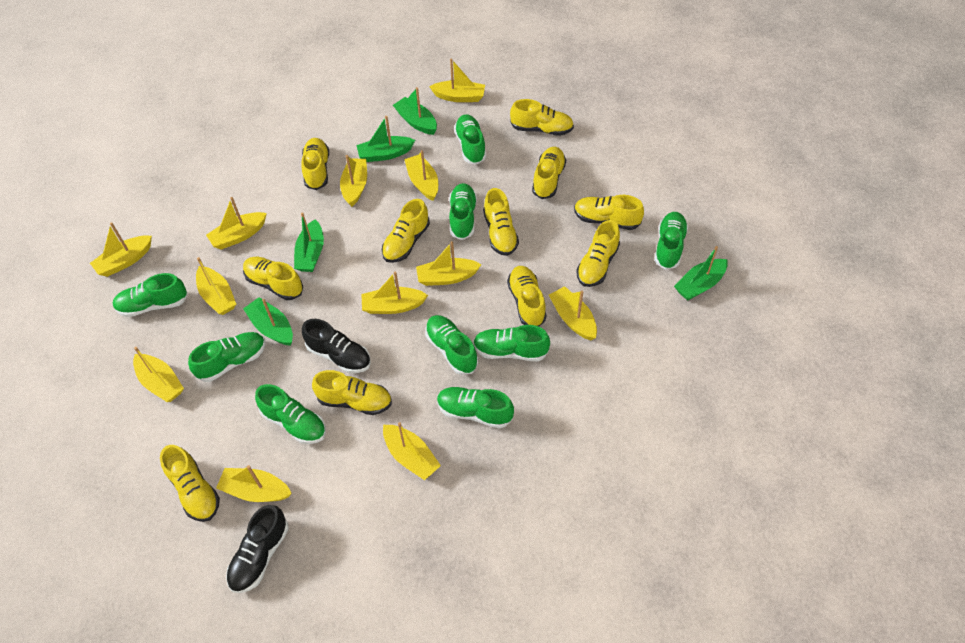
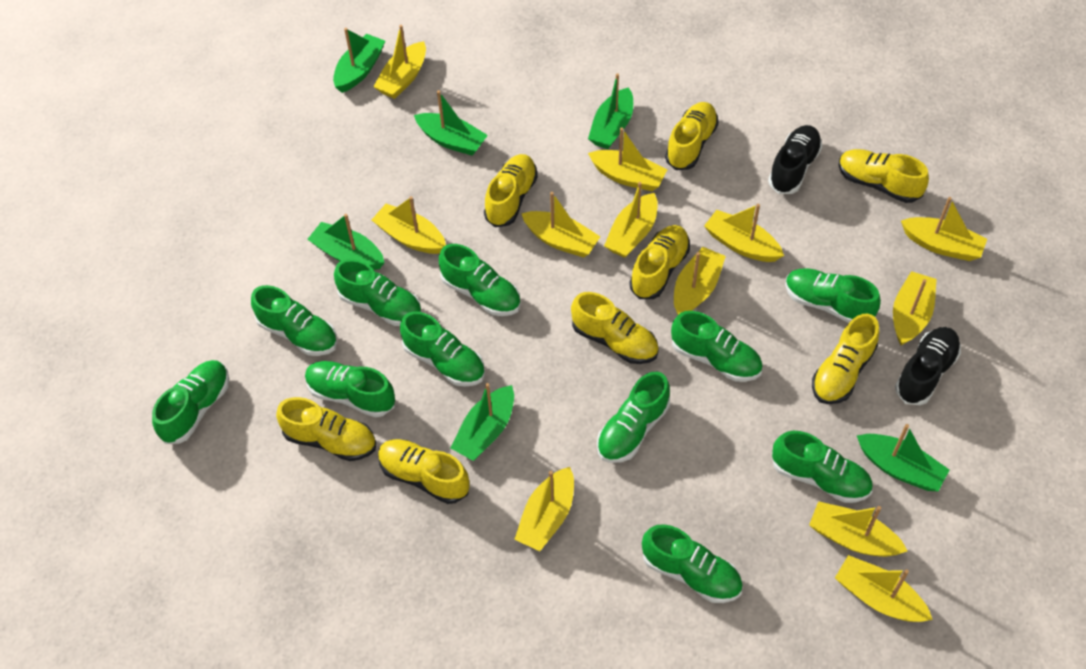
green boat: [243,297,293,346] [294,212,324,272] [356,116,415,162] [393,87,437,135] [674,246,728,301] = 5 -> [307,214,385,270] [333,28,385,93] [414,90,488,156] [451,383,514,461] [588,73,633,149] [857,424,949,491] = 6
green shoe: [113,273,188,317] [188,332,265,382] [255,384,326,444] [425,315,478,375] [437,387,514,429] [449,183,477,240] [454,114,486,164] [473,325,550,361] [654,212,688,270] = 9 -> [152,360,229,444] [251,285,337,356] [305,361,395,417] [334,259,422,326] [400,312,485,387] [439,244,521,316] [597,372,670,463] [642,524,743,603] [671,311,763,382] [772,431,872,503] [785,268,881,323] = 11
yellow shoe: [160,445,220,522] [243,257,303,300] [301,138,329,190] [312,370,392,415] [382,199,430,263] [483,188,519,256] [507,266,547,327] [510,99,574,136] [532,147,566,199] [574,195,644,230] [576,220,620,287] = 11 -> [276,397,376,461] [378,439,469,504] [484,154,538,227] [571,292,659,364] [629,225,690,299] [665,102,719,170] [812,314,879,404] [839,149,929,203] = 8

